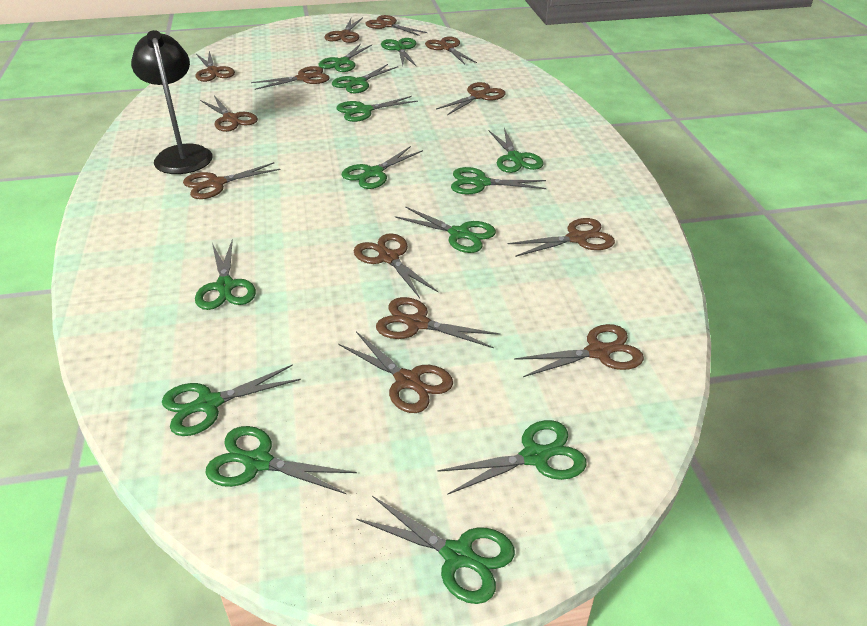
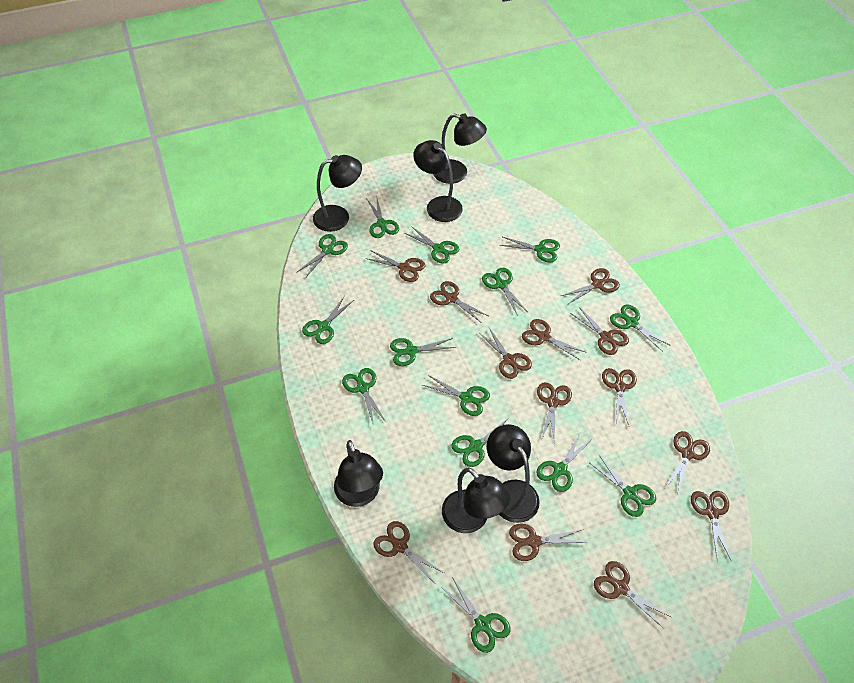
black lamp: [131,30,213,174] = 1 -> [313,155,362,232] [334,440,383,507] [413,140,463,222] [433,113,487,184] [442,467,510,533] [487,424,540,523] = 6
green scissors: [162,364,301,436] [195,239,256,310] [205,426,357,494] [318,43,372,72] [332,64,398,94] [336,96,418,122] [342,146,423,189] [356,496,515,604] [381,38,417,67] [395,206,496,253] [437,420,587,495] [451,167,547,194] [489,128,543,173] = 13 -> [297,234,348,277] [302,296,355,344] [342,368,386,425] [366,198,399,238] [390,338,456,366] [405,226,459,264] [423,375,490,416] [441,577,511,653] [451,417,518,467] [482,268,528,316] [500,237,560,262] [536,434,592,492] [590,455,656,517] [610,304,671,352] = 14

